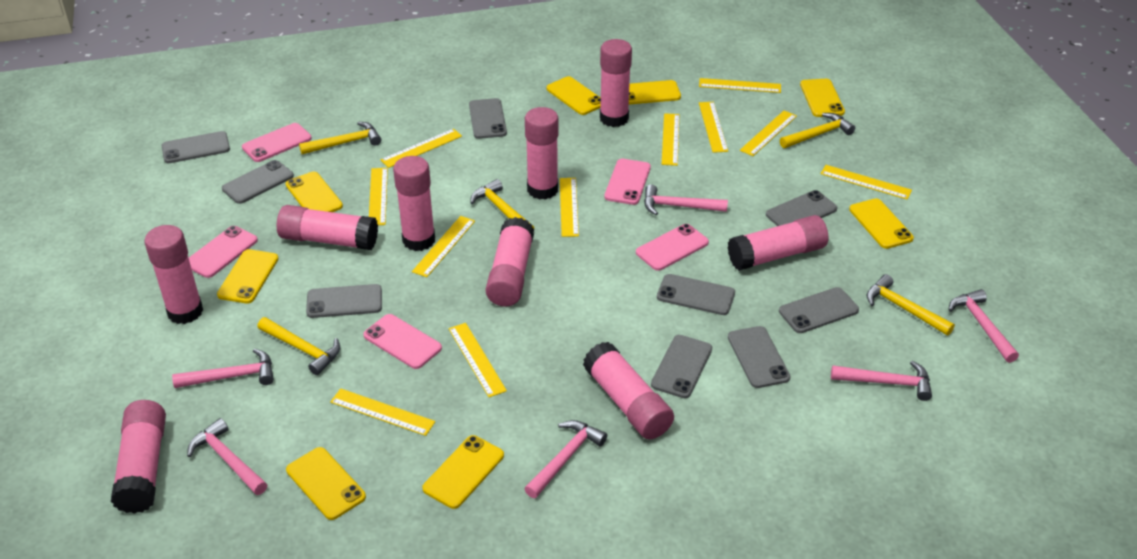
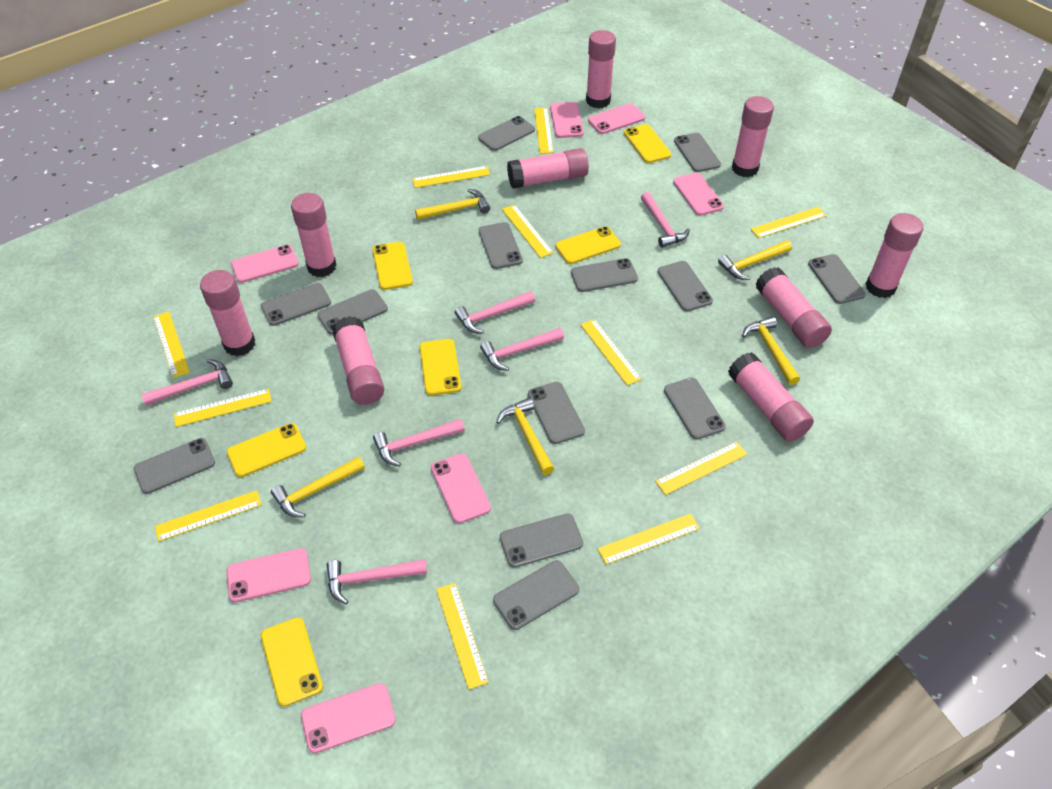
grey phone: [162,131,230,163] [222,160,294,204] [306,284,382,318] [469,98,507,139] [651,335,712,398] [657,274,735,315] [728,326,791,388] [766,190,837,226] [779,287,859,333] = 9 -> [134,438,215,494] [261,283,331,326] [317,289,388,335] [478,116,535,151] [479,222,523,269] [493,560,579,630] [500,513,583,568] [528,382,585,444] [571,258,638,292] [658,261,713,311] [664,378,726,439] [674,133,721,172] [808,254,866,304] = 13
pink phone: [189,226,258,278] [242,123,312,162] [364,314,442,369] [604,159,651,205] [636,224,709,271] = 5 -> [226,548,311,603] [231,245,299,283] [301,683,396,754] [431,453,491,523] [550,102,584,138] [588,103,645,134] [673,173,724,216] = 7
yellow phone: [217,249,279,304] [286,171,343,212] [286,447,366,520] [422,435,504,509] [546,76,601,115] [629,80,681,105] [800,79,845,117] [849,198,914,249] = 8 -> [227,423,306,477] [261,617,323,707] [372,242,413,290] [419,339,461,396] [555,226,621,264] [624,124,671,163] = 6

